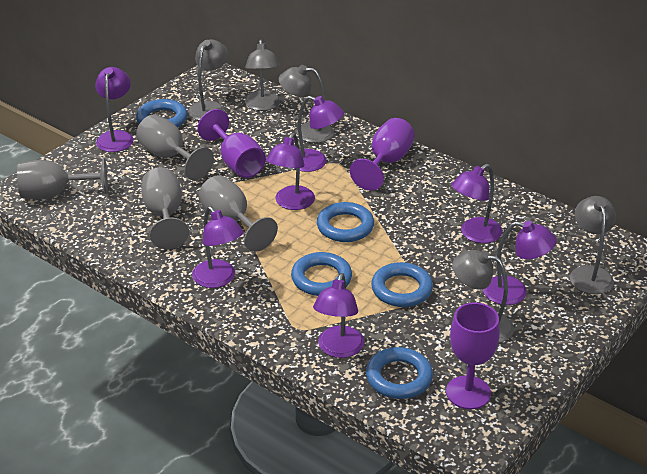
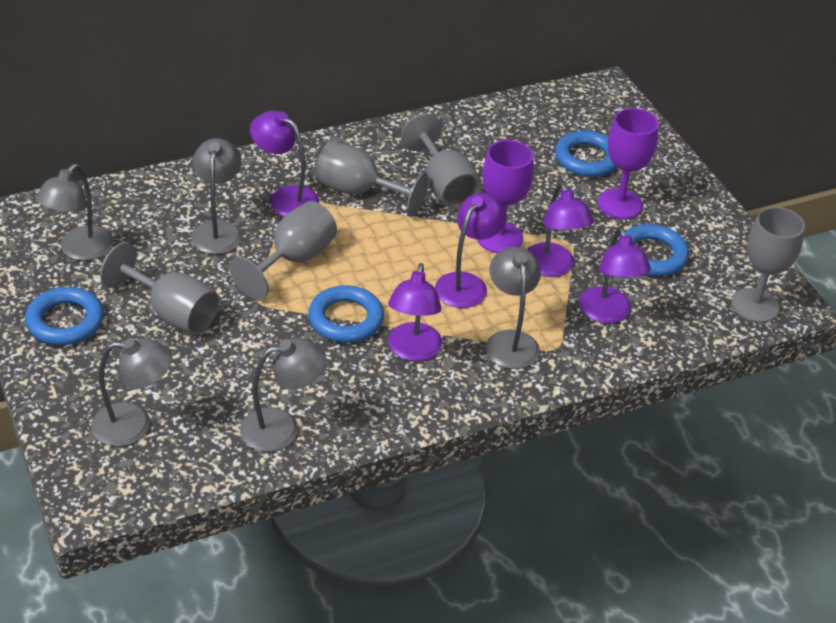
blue ring: [136,99,187,128] [291,252,352,296] [317,202,374,242] [366,347,433,399] [371,262,433,307] = 5 -> [25,287,104,345] [308,285,384,343] [555,130,617,177] [625,224,689,276] = 4
grey goblet: [17,157,108,199] [136,115,214,180] [142,167,189,249] [198,175,278,252] = 4 -> [100,242,220,335] [229,201,337,300] [315,141,429,217] [401,113,482,209] [732,207,805,323] = 5
purple goblet: [197,109,266,178] [350,118,415,191] [446,302,500,409] = 3 -> [477,140,534,253] [598,108,659,219] = 2
purple lamp: [95,67,133,152] [192,206,244,288] [266,133,315,210] [294,96,344,172] [313,273,364,358] [451,164,502,243] [483,221,557,305] = 7 -> [250,110,319,217] [388,263,442,361] [435,193,507,308] [527,182,593,277] [579,227,651,323] = 5

